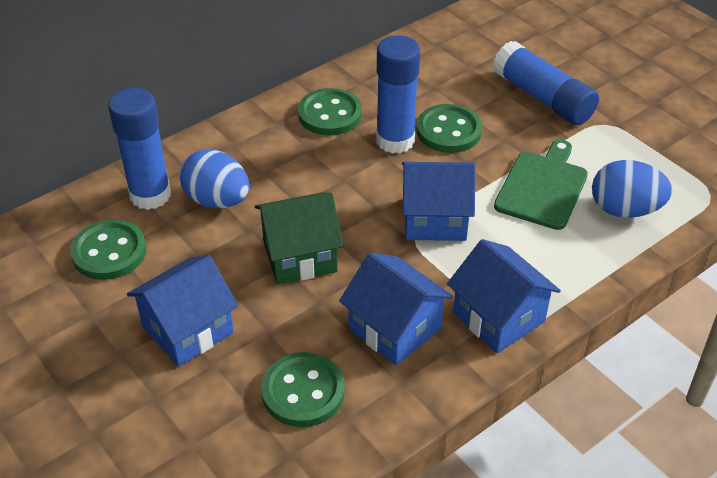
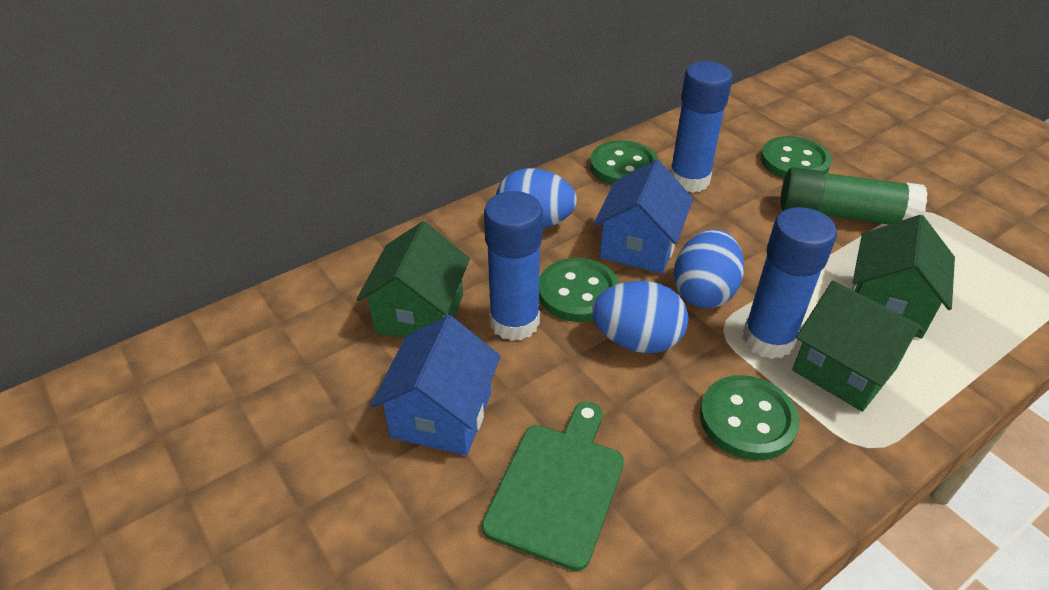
blue egg: [180,149,249,208] [592,160,672,218] = 2 -> [496,168,577,228] [592,281,688,353] [674,229,744,308] = 3
blue house: [127,255,238,367] [339,253,453,366] [402,162,475,241] [447,239,561,353] = 4 -> [371,315,501,456] [594,160,693,274] = 2
green glue stick: none = 0 -> [780,167,928,225] = 1
green house: [255,192,343,284] = 1 -> [357,221,470,338] [792,281,925,412] [851,215,955,338] = 3

